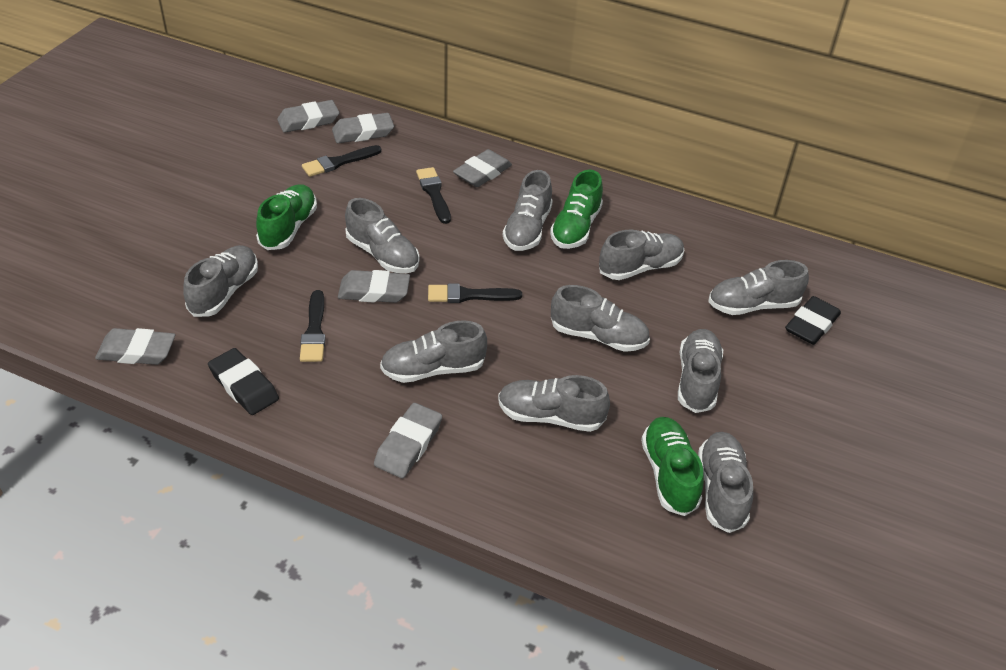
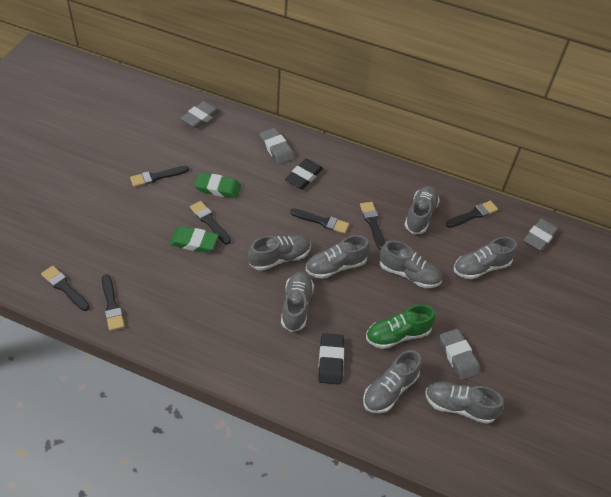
black brush: [300,290,326,362] [302,145,381,177] [416,167,451,224] [428,283,522,303] = 4 -> [41,266,90,311] [102,275,125,331] [130,166,189,187] [190,201,231,245] [290,208,349,234] [360,202,385,250] [446,201,498,228] = 7
green eraser: none = 0 -> [169,226,219,253] [195,173,241,199] = 2
green shoe: [256,184,317,250] [550,170,603,249] [641,417,704,516] = 3 -> [366,304,436,349] = 1
grey eraser: [95,328,176,365] [277,100,339,133] [332,113,394,143] [338,270,410,303] [374,403,442,478] [453,149,512,187] = 6 -> [180,101,220,128] [260,128,294,164] [439,329,480,380] [523,218,558,251] = 4
grey shoe: [183,245,258,317] [345,198,419,273] [380,320,487,383] [498,375,610,432] [503,170,553,251] [551,285,650,352] [599,230,684,280] [678,329,723,413] [698,432,753,533] [708,260,809,315] = 10 -> [248,235,311,271] [281,271,314,332] [306,235,370,279] [363,350,421,413] [379,240,442,288] [405,186,440,234] [425,382,504,424] [454,237,517,279] = 8

